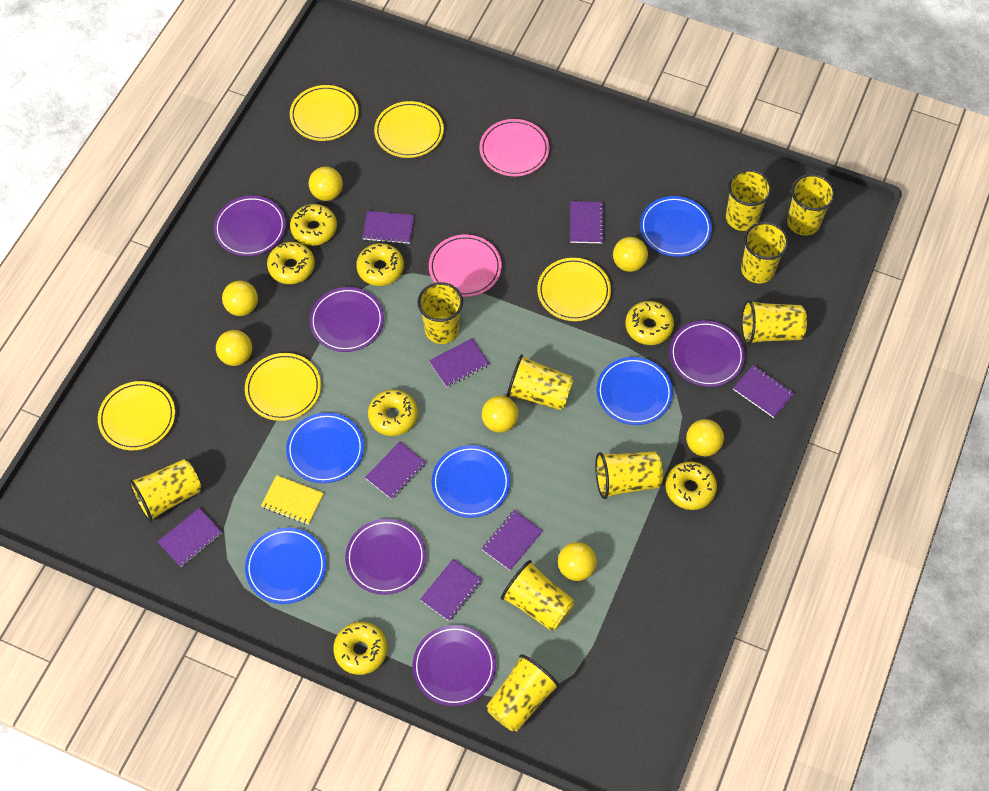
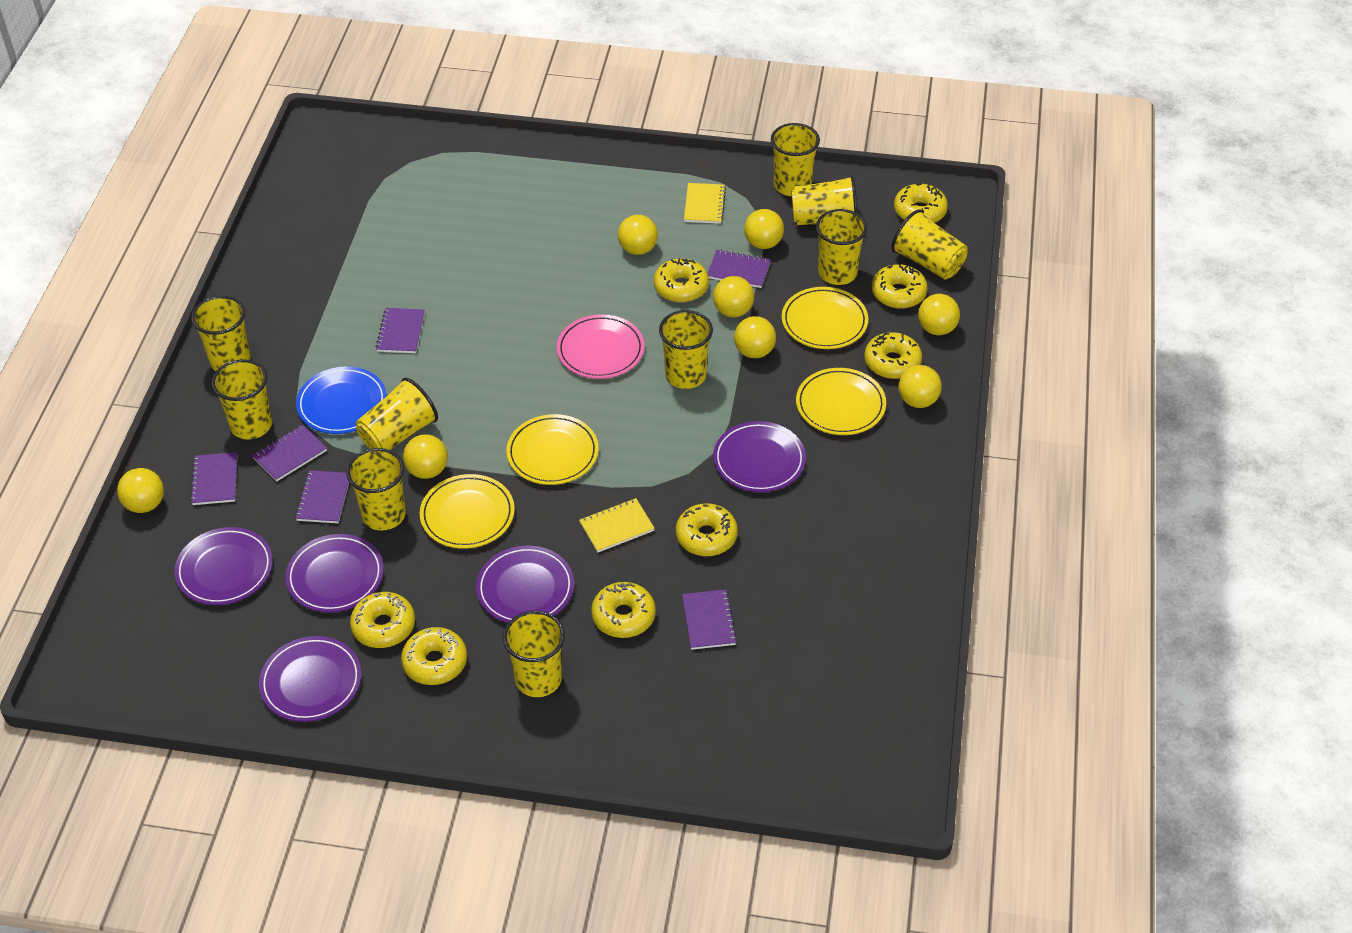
blue plate: [245,528,326,604] [286,412,364,483] [432,445,510,518] [597,357,673,425] [640,196,712,257] = 5 -> [296,366,387,434] = 1
pink plate: [429,235,502,297] [479,119,549,176] = 2 -> [557,314,644,379] = 1
purple notebook: [158,508,222,567] [362,211,414,244] [365,442,426,499] [420,559,482,621] [429,338,490,388] [482,510,543,571] [570,201,604,243] [733,365,795,418] = 8 -> [190,452,237,505] [252,425,327,481] [295,470,349,523] [376,308,425,353] [682,589,737,650] [708,250,771,288] = 6
yellow ball: [216,330,252,366] [222,281,258,316] [309,167,343,201] [482,396,519,432] [558,542,597,581] [613,237,648,272] [686,419,724,456] = 7 -> [117,468,164,513] [403,434,448,479] [618,215,658,255] [713,276,754,317] [734,316,776,358] [744,209,784,249] [898,365,942,408] [918,294,960,335] = 8
yellow donut: [267,242,315,284] [290,204,337,246] [333,622,387,675] [356,243,404,286] [368,389,418,436] [625,301,674,345] [665,461,717,510] = 7 -> [350,592,415,648] [401,627,467,685] [591,582,656,638] [654,258,709,302] [676,503,738,556] [864,332,922,379] [872,264,927,309] [894,183,948,223] = 8
yellow notebook: [261,475,324,525] = 1 -> [579,498,655,553] [684,183,726,224] = 2
yellow plate: [98,381,175,450] [245,353,321,421] [290,85,359,141] [374,101,444,158] [537,258,611,321] = 5 -> [420,474,515,549] [506,414,599,485] [782,287,868,349] [796,368,886,435] = 4

